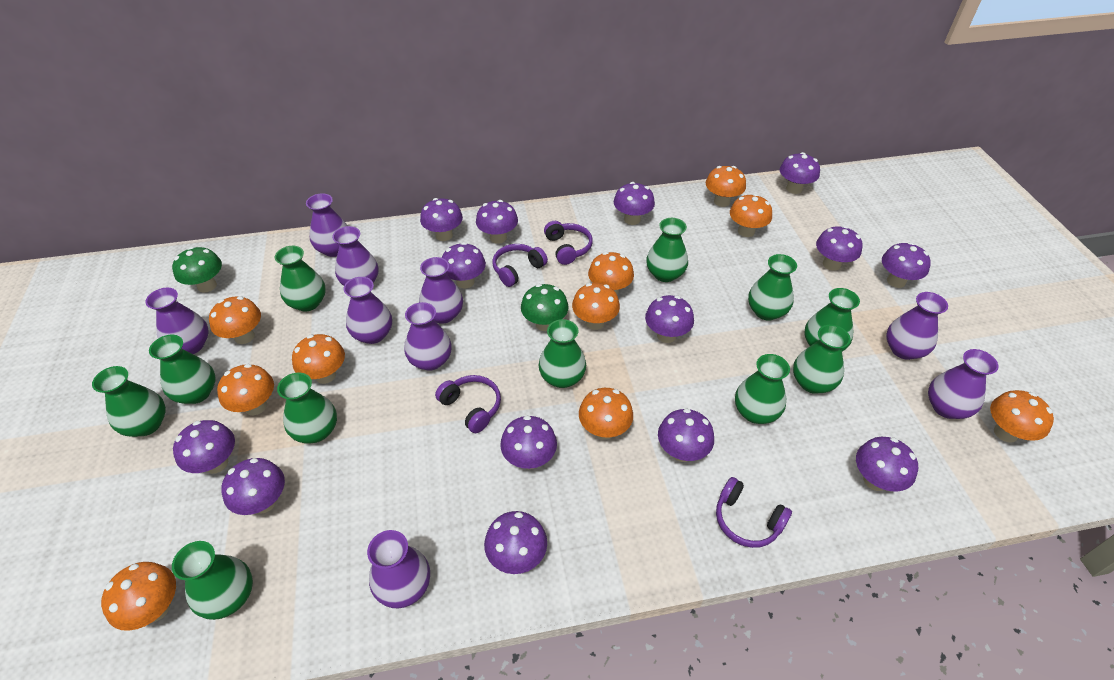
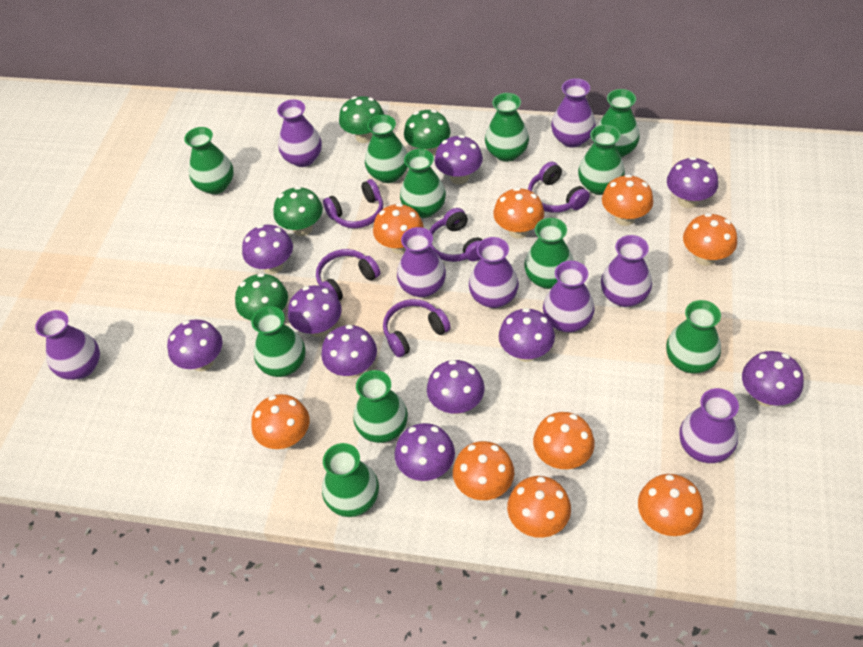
green mushroom: [172,247,222,293] [521,284,569,331] = 2 -> [235,273,288,320] [273,186,323,236] [339,96,384,143] [404,110,450,156] = 4
orange mushroom: [101,562,176,631] [209,296,261,344] [217,364,274,415] [292,334,345,384] [572,283,620,330] [579,388,633,440] [588,252,634,295] [706,166,746,207] [730,194,772,237] [990,390,1054,443] = 10 -> [251,394,310,449] [373,203,424,254] [453,441,514,500] [493,187,544,239] [507,476,571,538] [533,412,595,469] [602,174,653,226] [638,474,703,536] [683,213,737,266] = 9
purple headphones: [435,375,501,433] [492,244,548,287] [544,221,593,265] [716,477,792,548] = 4 -> [316,249,381,300] [323,179,383,228] [383,299,451,357] [429,208,483,262] [528,162,590,213] = 5
purple mushroom: [173,420,235,474] [221,458,285,515] [420,198,463,241] [442,242,486,289] [476,200,518,244] [484,511,547,574] [500,416,557,469] [614,182,655,225] [645,295,694,343] [658,408,714,462] [780,152,820,194] [816,226,863,271] [856,437,918,492] [882,242,931,288] = 14 -> [167,319,223,372] [242,225,293,274] [288,285,342,337] [321,325,377,378] [395,423,455,481] [427,360,485,414] [435,135,483,184] [499,308,555,362] [667,157,718,208] [742,351,804,407] = 10
purple vase: [146,288,209,354] [306,193,348,257] [332,226,378,286] [343,277,392,344] [367,530,430,609] [404,302,452,371] [419,257,463,324] [886,292,948,360] [928,349,998,419] = 9 -> [35,310,100,380] [277,100,322,167] [397,227,446,298] [469,237,519,308] [543,261,595,332] [551,78,596,148] [601,235,652,307] [679,388,739,463] = 8

